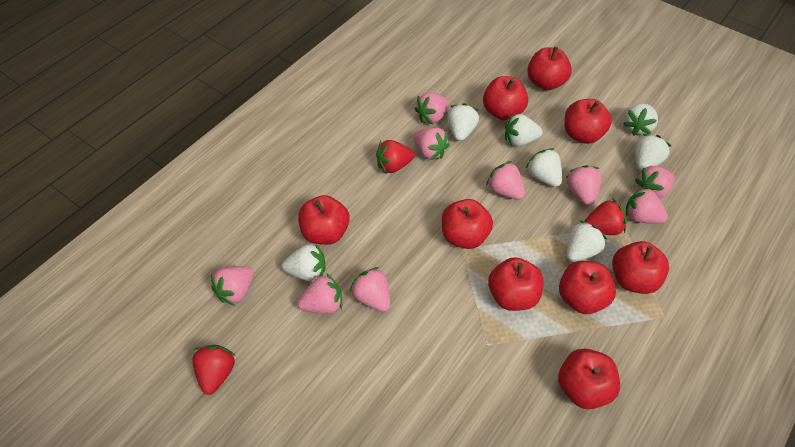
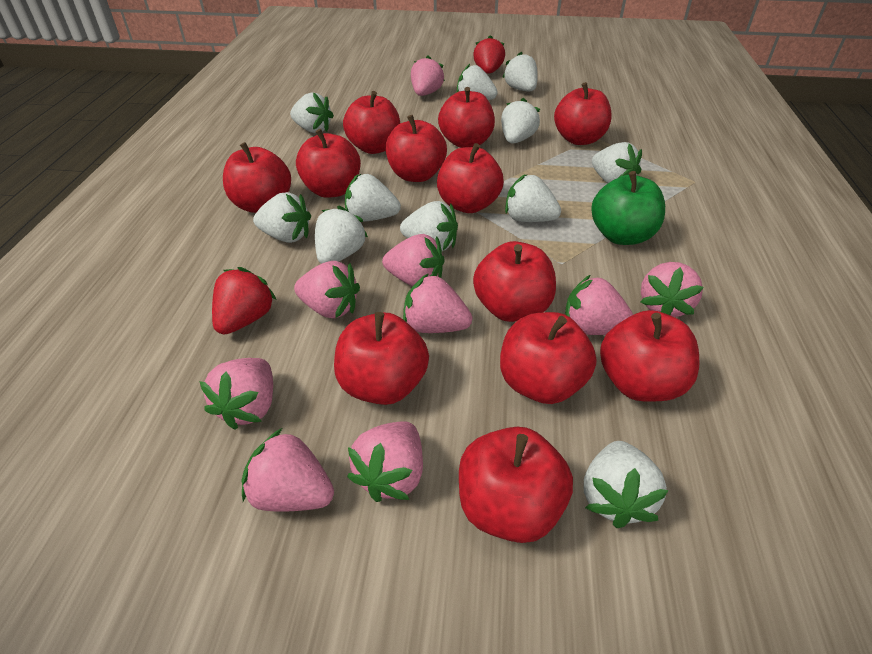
green apple: none = 0 -> [591,171,665,245] = 1
red apple: [298,195,350,245] [442,199,493,249] [483,76,528,120] [488,257,543,311] [527,47,572,90] [558,349,620,409] [559,261,616,314] [564,99,612,144] [612,241,669,294] = 9 -> [223,142,291,213] [296,129,361,197] [334,312,429,405] [343,91,400,154] [386,115,447,182] [437,143,504,213] [438,87,495,148] [459,427,573,543] [473,241,556,322] [500,312,597,404] [554,82,612,145] [600,310,699,401] = 12
red strawberry: [192,345,236,395] [376,140,415,173] [585,198,627,235] = 3 -> [212,267,277,335] [473,35,505,74] = 2
white strawberry: [282,243,326,281] [447,103,479,141] [505,113,542,147] [526,148,562,187] [567,220,607,262] [623,103,658,136] [635,134,671,171] = 7 -> [253,192,311,243] [290,92,334,133] [315,206,368,264] [345,174,401,222] [400,201,458,251] [456,64,498,100] [501,98,540,144] [502,51,538,91] [505,174,561,222] [584,441,669,528] [592,142,642,184] = 11

